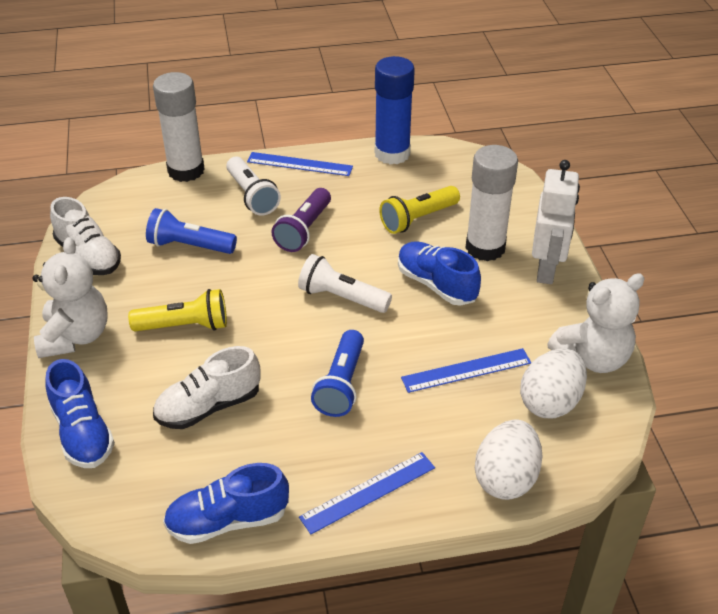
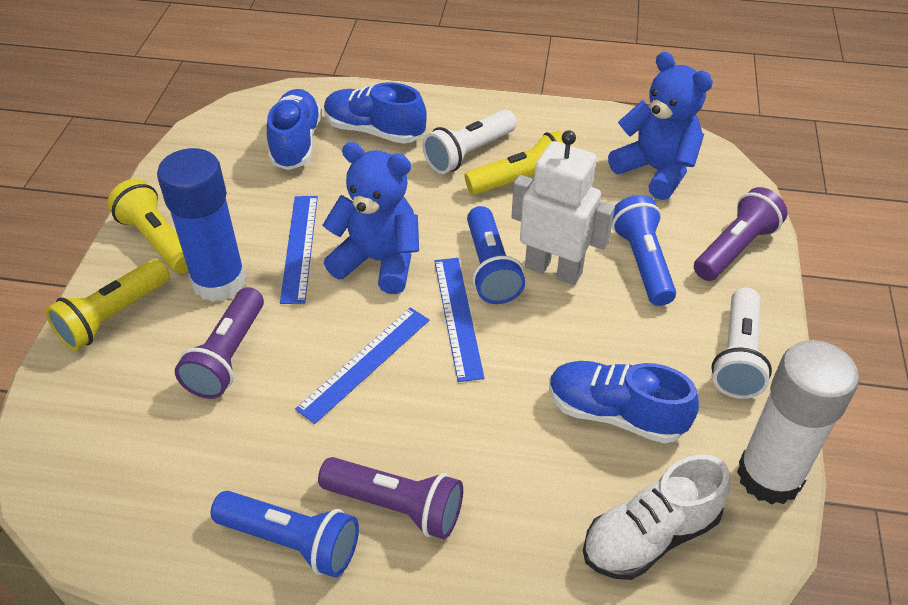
blue flashlight: [146,208,237,254] [311,330,364,417] = 2 -> [211,491,359,577] [467,206,525,304] [612,195,676,306] = 3
blue teddy bear: none = 0 -> [323,142,419,294] [608,52,713,200] = 2
purple flashlight: [271,188,331,252] = 1 -> [175,287,264,399] [318,457,463,539] [694,187,788,281] = 3
white egg: [475,419,542,500] [520,348,587,418] = 2 -> none = 0
white glue stick: [153,72,205,182] [466,145,518,261] = 2 -> [737,340,859,505] = 1
white shoe: [50,197,121,275] [153,346,260,429] = 2 -> [583,455,731,580] = 1
white teddy bear: [33,237,108,358] [547,273,645,373] = 2 -> none = 0
yellow flashlight: [128,289,227,331] [379,186,460,234] = 2 -> [45,259,170,351] [107,179,188,273] [465,131,564,195] = 3

